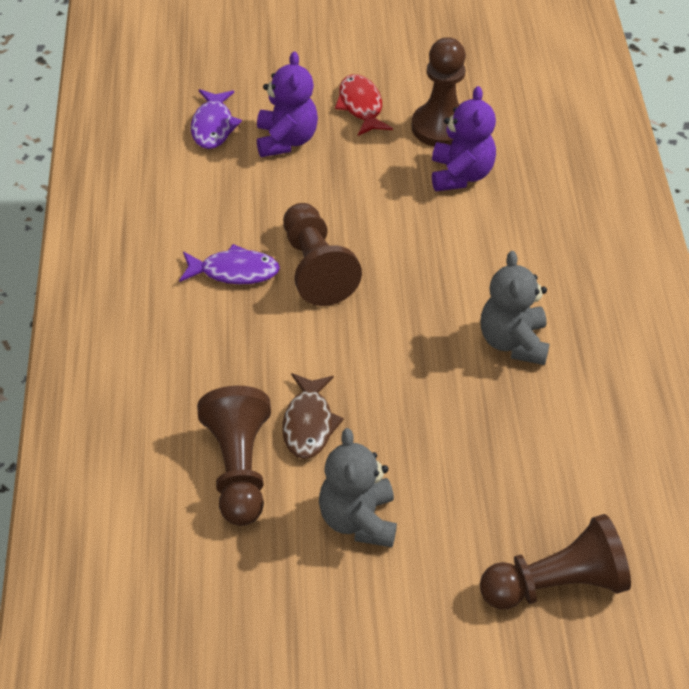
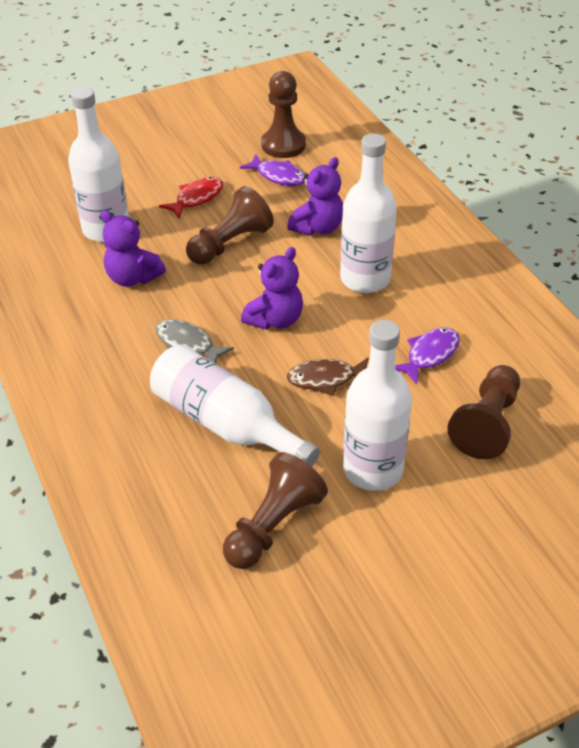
grey fish: none = 0 -> [156,319,234,363] = 1
grey teddy bear: [319,428,397,547] [480,251,550,365] = 2 -> none = 0
purple teddy bear: [257,52,318,157] [432,86,496,191] = 2 -> [100,210,166,287] [241,247,303,330] [287,157,343,236] = 3
white bottle: none = 0 -> [68,87,129,242] [150,344,320,467] [340,133,397,293] [343,320,412,491] = 4

